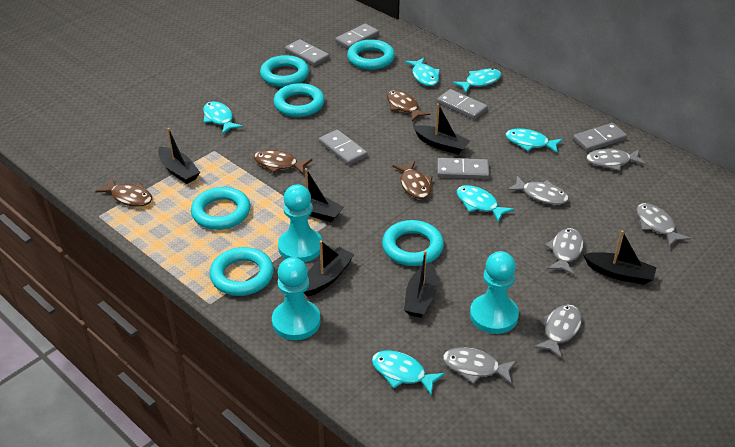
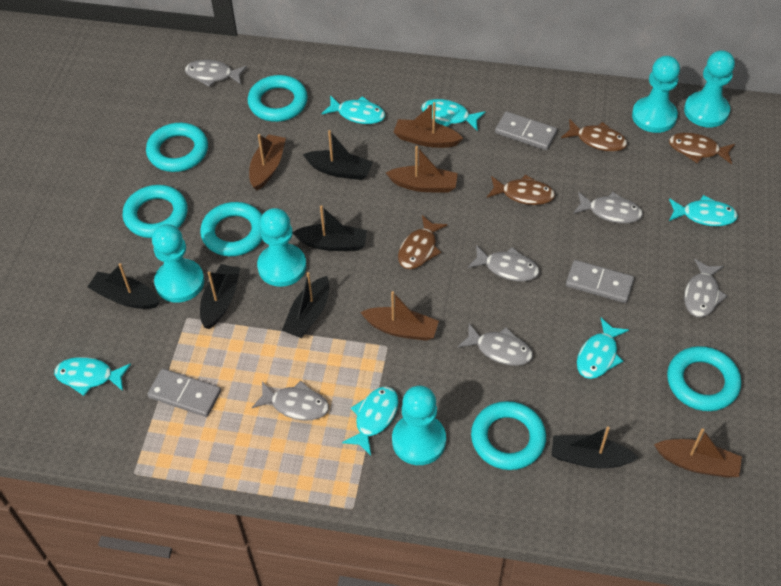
brown boat: none = 0 -> [249,134,286,191] [360,291,439,341] [386,146,458,193] [394,102,463,148] [654,428,742,478] = 5
grey domino: [285,39,330,66] [319,129,368,165] [335,24,379,49] [437,89,488,120] [437,158,490,179] [573,123,627,152] = 6 -> [147,369,221,417] [495,111,557,150] [566,260,634,303] = 3
turquoise pawn: [272,257,321,340] [278,184,323,262] [470,251,519,334] = 3 -> [152,224,205,303] [257,208,306,287] [392,385,446,465] [632,56,680,133] [684,50,735,127] = 5

